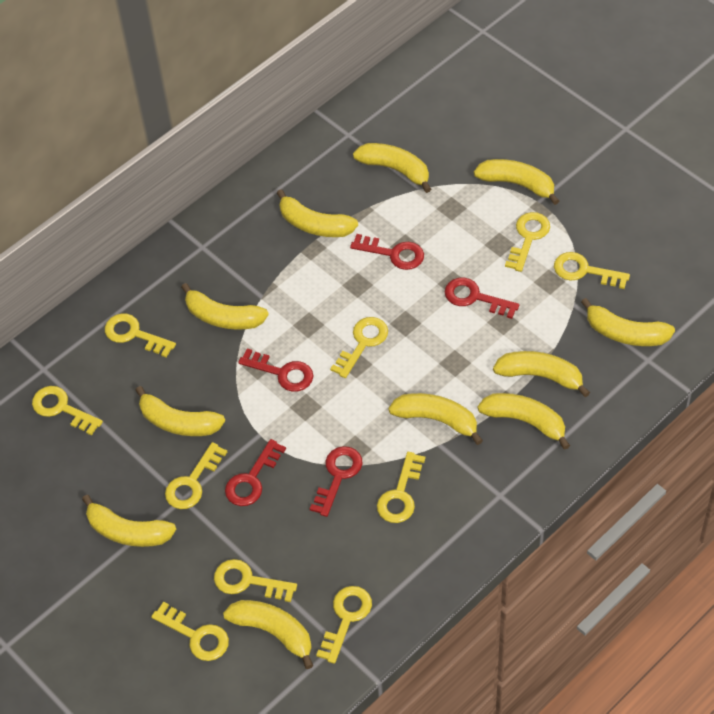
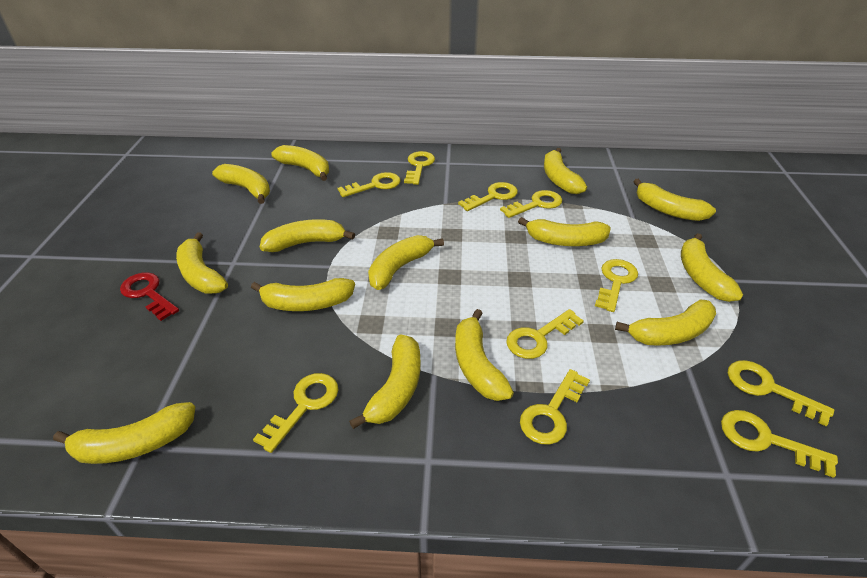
red key: [225,439,286,506] [238,349,313,392] [310,446,362,517] [350,234,424,270] [445,278,519,319] = 5 -> [120,272,179,321] = 1
yellow banana: [82,495,176,547] [135,386,225,436] [181,283,269,330] [223,600,314,669] [277,189,358,237] [353,143,431,193] [388,393,483,445] [474,159,559,205] [478,393,570,450] [493,351,590,397] [581,298,675,346] = 11 -> [53,402,195,464] [176,232,228,294] [212,164,270,204] [251,278,355,311] [260,219,355,252] [271,145,329,181] [349,334,421,429] [368,235,444,290] [455,309,514,401] [518,217,611,246] [544,148,587,194] [615,300,716,346] [633,179,716,221] [681,233,743,302] = 14

